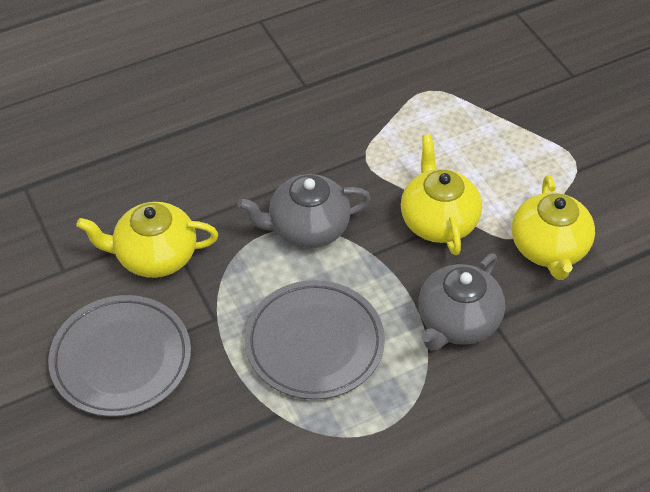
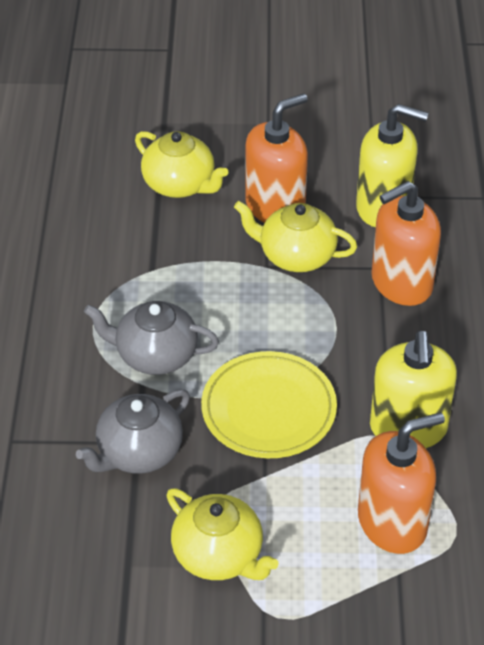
grey plate: [48,295,191,417] [245,280,385,400] = 2 -> none = 0
orange soap dispenser: none = 0 -> [245,93,308,223] [358,412,445,554] [371,181,441,306] = 3
yellow plate: none = 0 -> [201,351,337,458] = 1
yellow soap dispenser: none = 0 -> [356,104,428,227] [370,331,457,448] = 2

